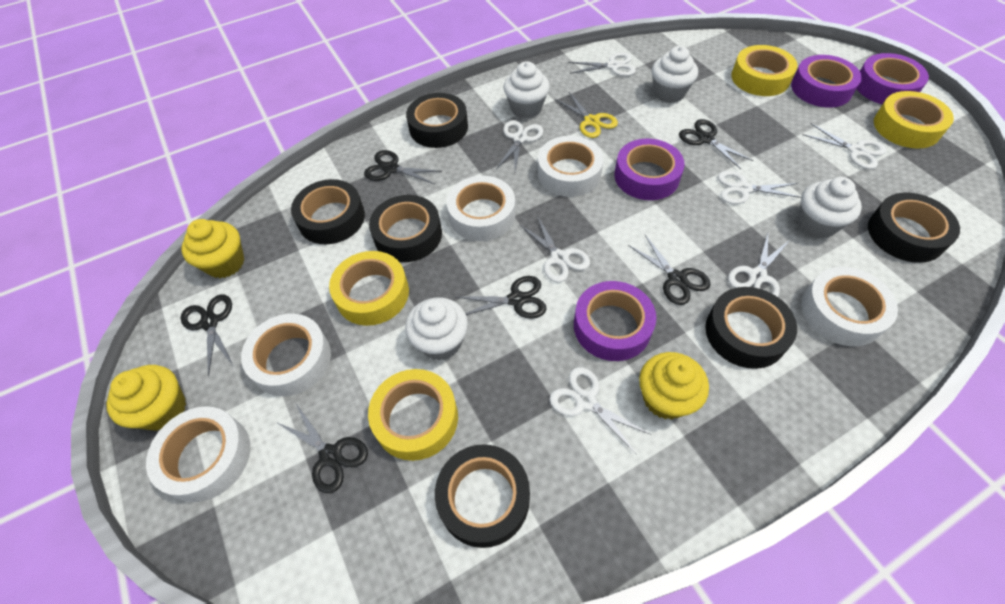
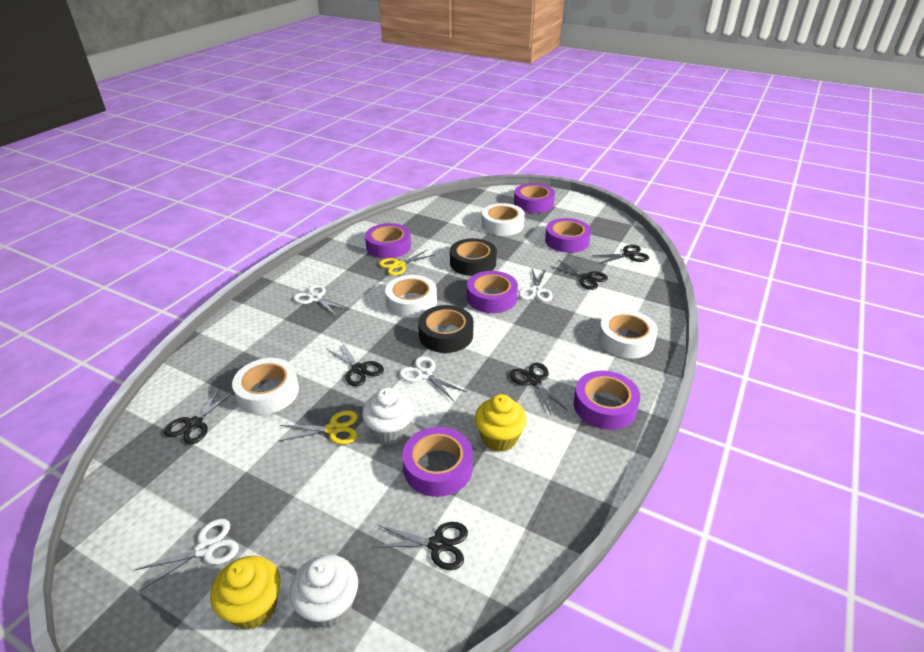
black tape: [291,179,365,244] [369,195,442,262] [406,93,468,148] [435,444,530,548] [705,287,797,369] [868,193,960,263] = 6 -> [418,305,473,353] [450,238,497,276] = 2
purple tape: [574,281,656,361] [614,138,685,200] [791,55,862,107] [857,53,929,104] = 4 -> [365,223,411,259] [402,427,473,497] [467,271,518,313] [514,183,555,213] [545,218,591,253] [574,371,640,430] = 6
white cupcake: [405,297,468,361] [504,61,550,118] [652,46,698,103] [797,177,862,238] = 4 -> [290,554,358,628] [362,388,414,445] = 2
white scissors: [496,120,543,171] [519,216,590,282] [549,367,652,454] [568,52,636,76] [718,171,801,204] [728,233,790,297] [803,124,886,169] = 7 -> [135,519,239,591] [293,285,349,317] [399,356,466,401] [518,269,553,302] = 4
white tape: [146,406,251,502] [241,314,331,396] [447,176,515,241] [537,136,604,197] [801,267,898,346] = 5 -> [232,358,299,415] [385,275,437,318] [482,203,525,236] [598,310,658,359] = 4
yellow cupcake: [106,365,186,431] [181,219,244,278] [639,352,709,419] = 3 -> [210,556,281,630] [475,394,527,452] = 2
yellow scissors: [555,92,618,138] = 1 -> [278,410,358,444] [379,250,435,276] = 2
yellow tape: [329,251,409,326] [368,369,458,461] [731,45,798,96] [874,91,954,149] = 4 -> none = 0

